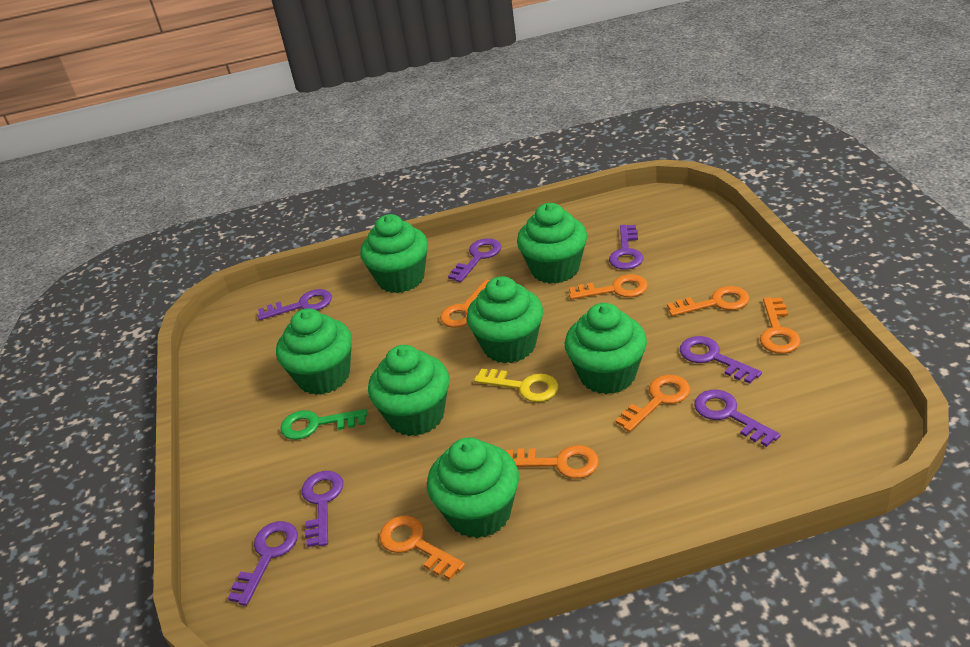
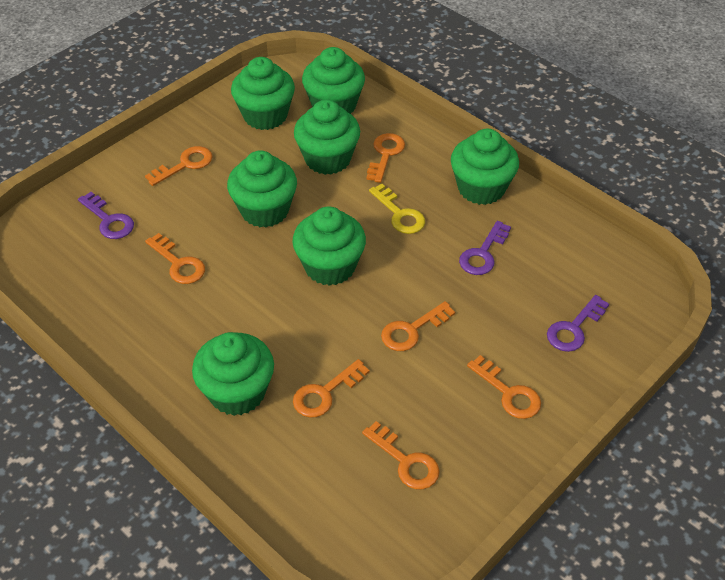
green key: [280,409,367,440] = 1 -> none = 0
purple key: [228,521,298,606] [258,289,332,320] [302,471,343,547] [448,238,501,282] [609,225,643,270] [680,336,762,384] [694,390,781,447] = 7 -> [78,192,134,239] [459,221,511,275] [547,295,609,352] = 3

